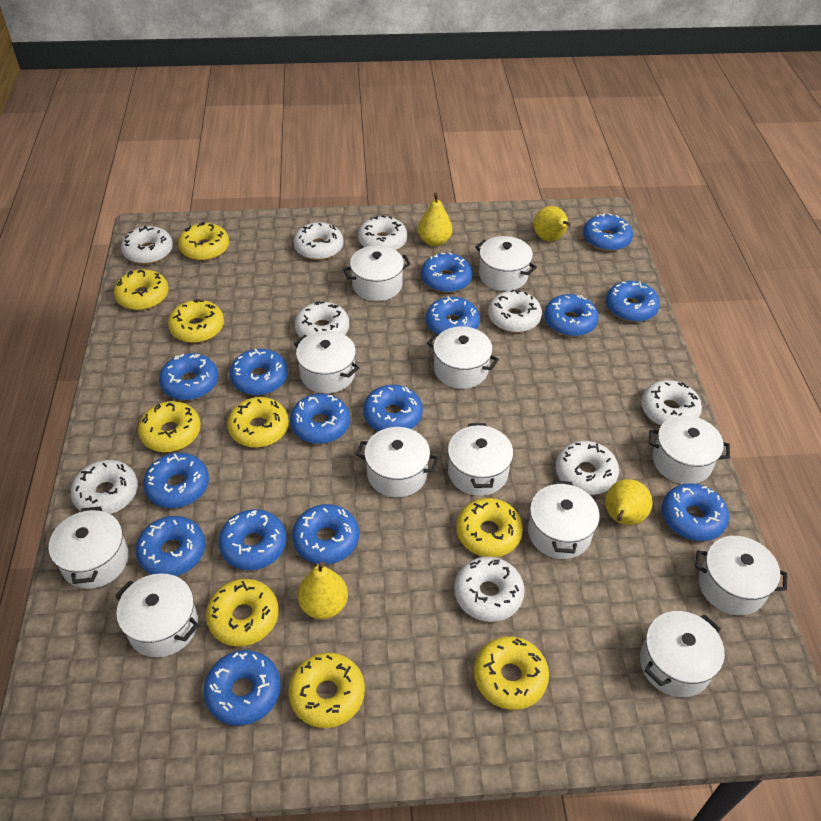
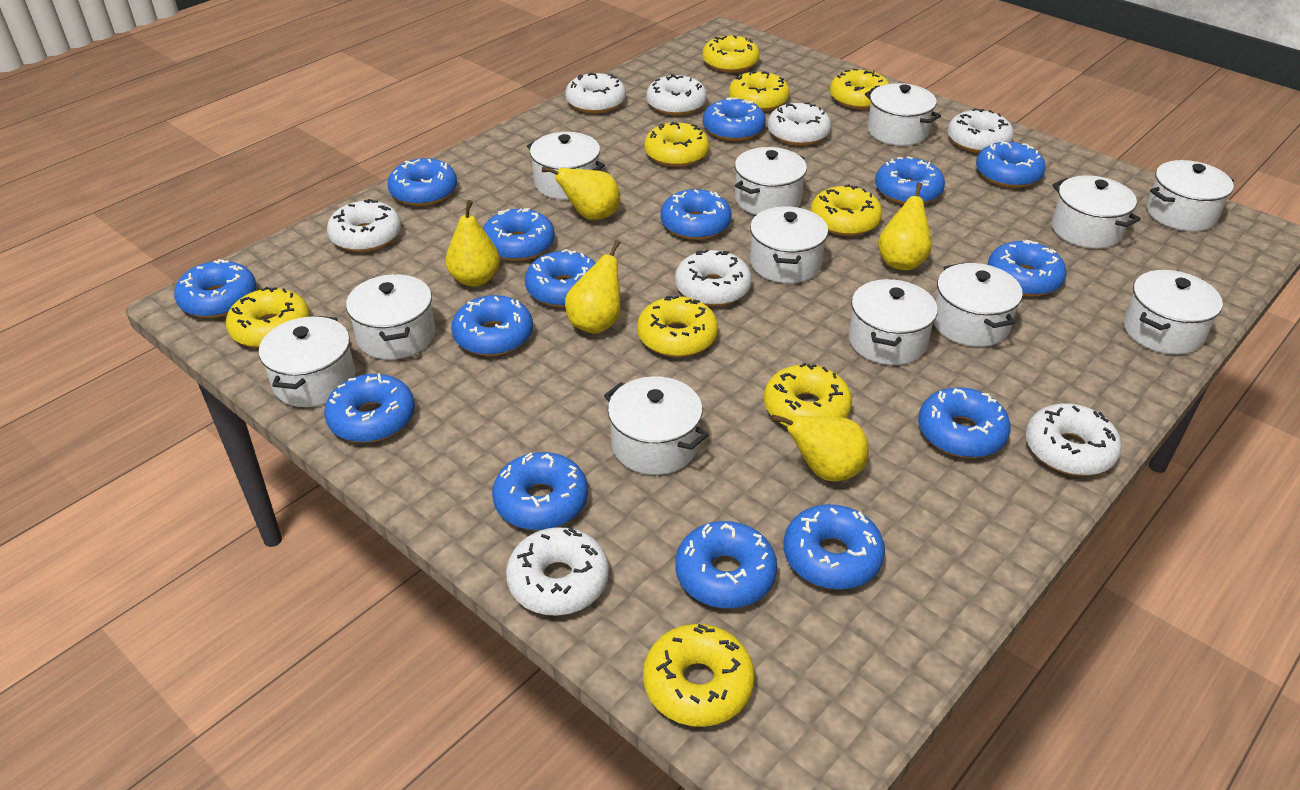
white donut: [71,460,138,514] [121,226,173,264] [294,222,344,260] [295,301,349,337] [358,215,407,250] [454,557,525,622] [488,289,542,333] [556,441,619,495] [641,380,702,426] = 9 -> [327,199,401,252] [506,527,609,616] [565,73,626,113] [646,74,707,116] [675,249,752,306] [768,102,831,146] [947,108,1014,153] [1026,403,1122,476] = 8
yellow pear: [298,562,348,619] [418,193,453,246] [534,206,571,241] [605,479,653,525] = 4 -> [446,200,500,287] [542,167,620,220] [565,240,621,334] [771,415,869,482] [878,182,932,270] = 5

